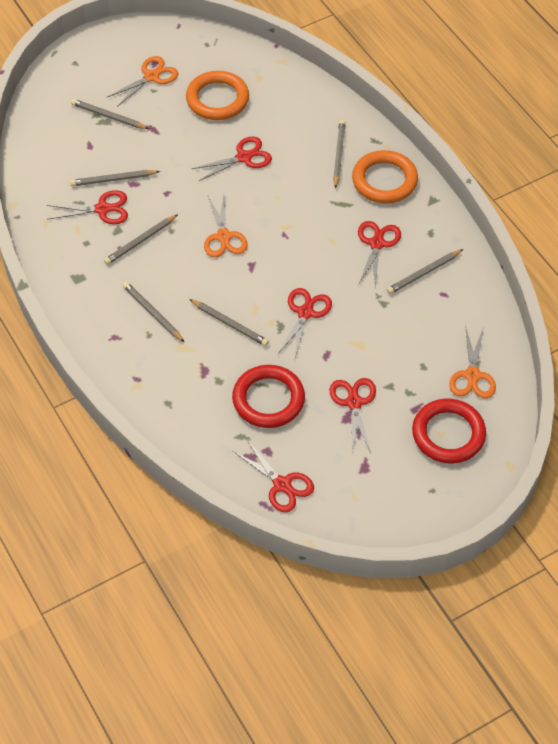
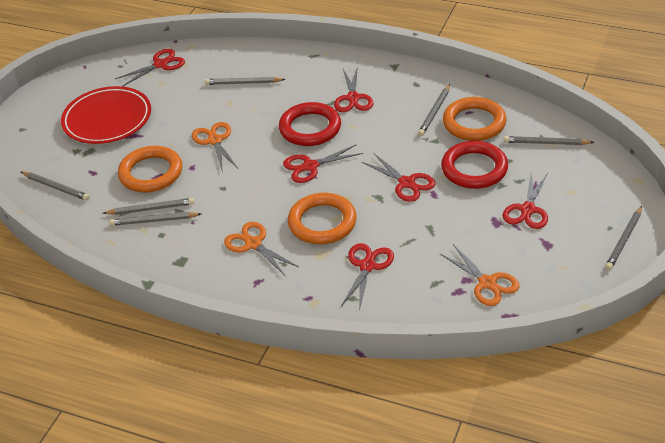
orange ring: [186,71,249,120] [352,150,418,203] = 2 -> [118,146,182,193] [288,193,357,244] [443,97,507,141] = 3
red plate: none = 0 -> [61,86,151,144] = 1

